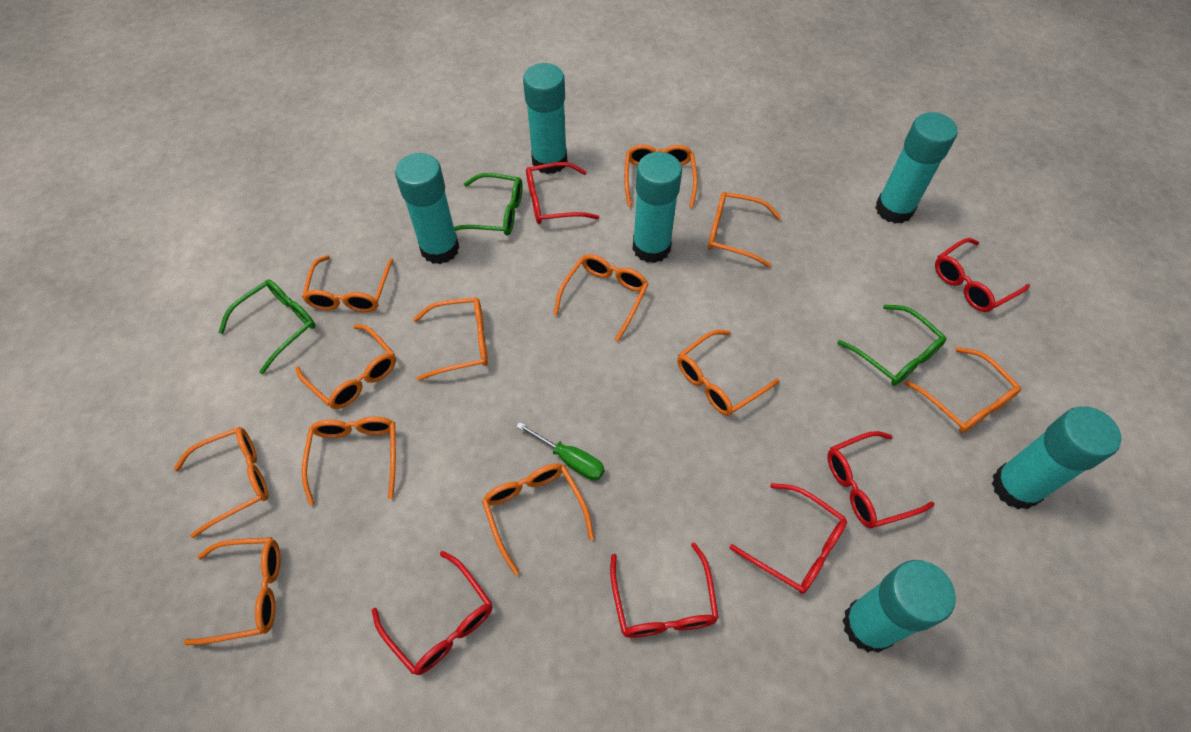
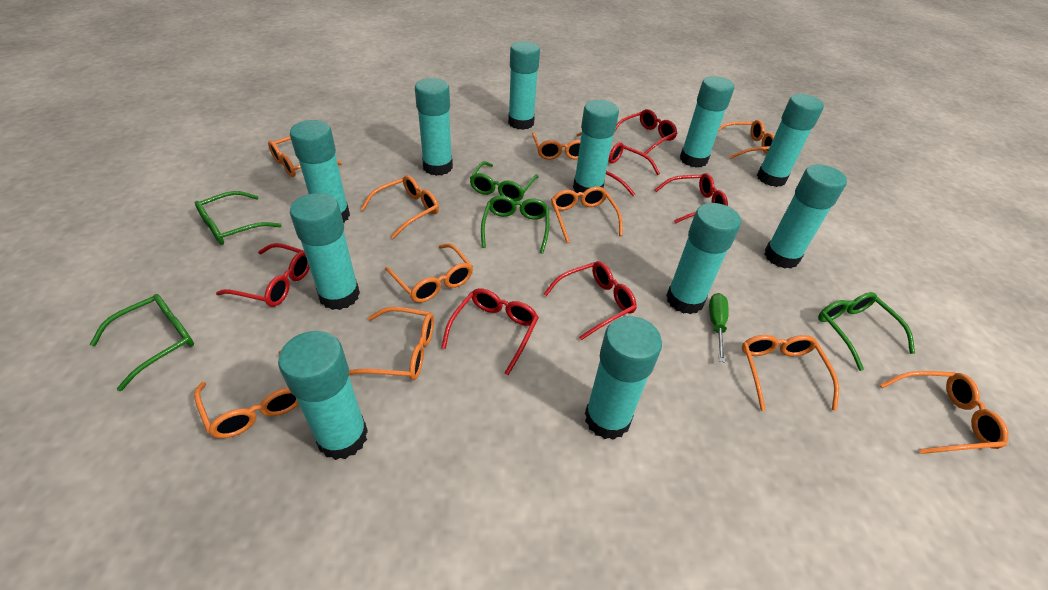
green glasses: [218,280,316,374] [454,173,523,236] [837,305,946,386] = 3 -> [90,294,194,391] [195,191,282,245] [470,161,539,201] [481,196,549,254] [818,292,915,371] = 5
orange glasses: [174,427,269,538] [183,537,280,645] [295,324,396,409] [302,255,394,312] [302,417,396,505] [413,297,488,381] [482,463,594,575] [553,254,649,342] [624,144,698,207] [677,330,779,416] [708,192,781,268] [905,347,1021,433] = 12 -> [194,350,299,438] [268,136,342,177] [349,307,434,380] [361,175,439,239] [385,243,473,303] [532,132,582,160] [551,187,623,243] [718,120,774,159] [742,335,839,411] [880,371,1009,454] = 10
turquoise glue stick: [395,153,460,264] [523,63,567,174] [632,152,682,263] [842,560,956,653] [875,112,958,224] [992,406,1121,509] = 6 -> [278,331,368,460] [290,120,350,223] [290,193,360,310] [415,78,453,176] [508,41,540,130] [573,100,619,193] [585,316,662,440] [666,203,741,314] [680,76,734,168] [757,94,824,187] [764,164,847,269] = 11

